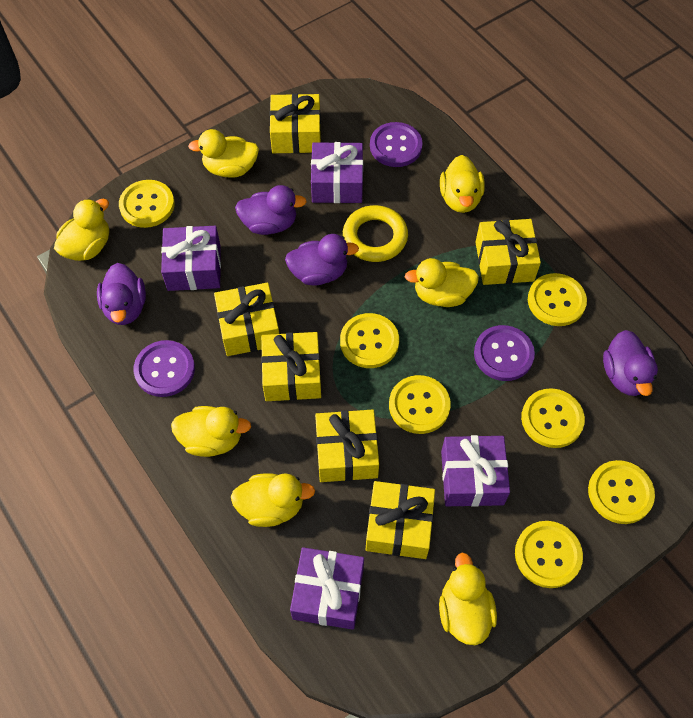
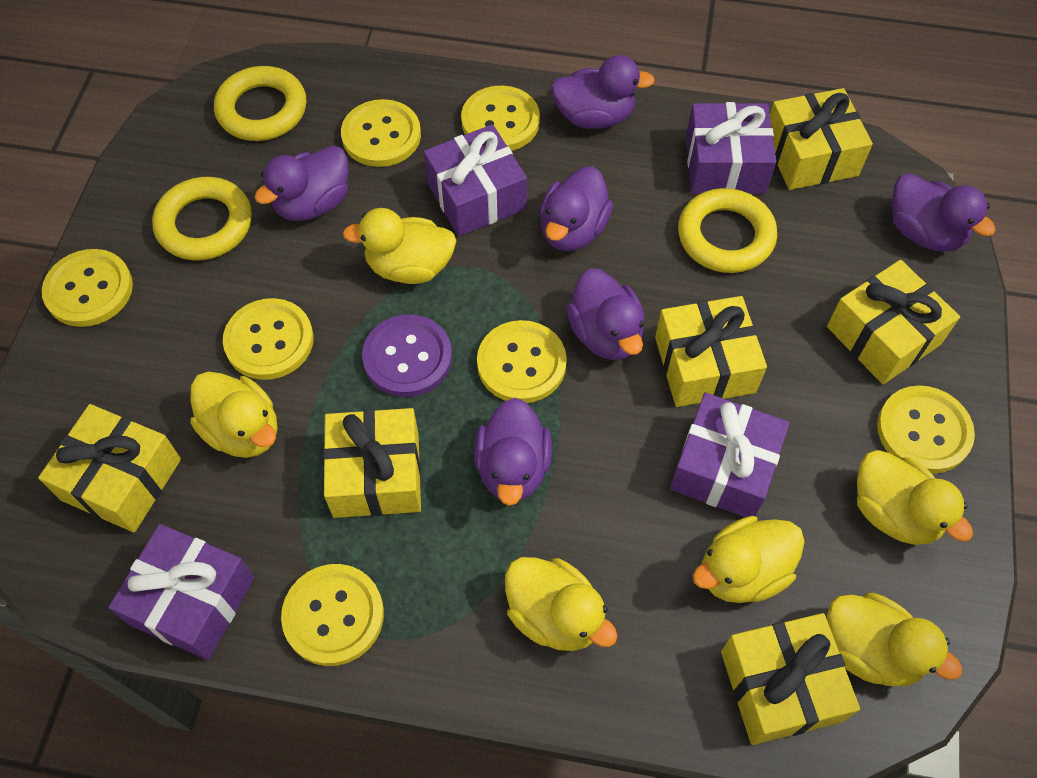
purple button: [134,340,195,397] [370,122,423,167] [474,325,535,381] = 3 -> [362,314,452,397] = 1
purple duck: [97,263,146,325] [235,185,307,235] [285,234,359,286] [603,330,658,396] = 4 -> [254,145,349,221] [474,398,552,506] [540,166,613,251] [551,55,655,129] [567,269,644,361] [892,173,996,252] = 6
yellow duck: [54,199,109,261] [171,406,251,457] [188,129,259,178] [231,473,315,527] [405,258,479,307] [439,553,497,645] [440,155,485,213] = 7 -> [190,372,277,458] [342,208,457,284] [505,557,618,651] [692,516,805,603] [827,593,962,686] [857,450,973,545] = 6
yellow ring: [343,205,408,262] = 1 -> [152,177,252,260] [214,66,306,141] [678,188,777,273] = 3

